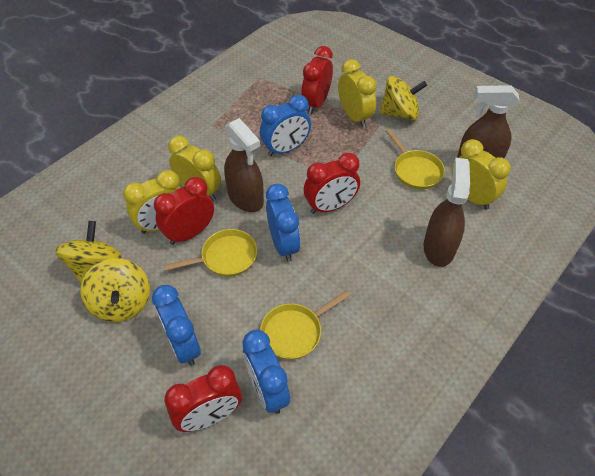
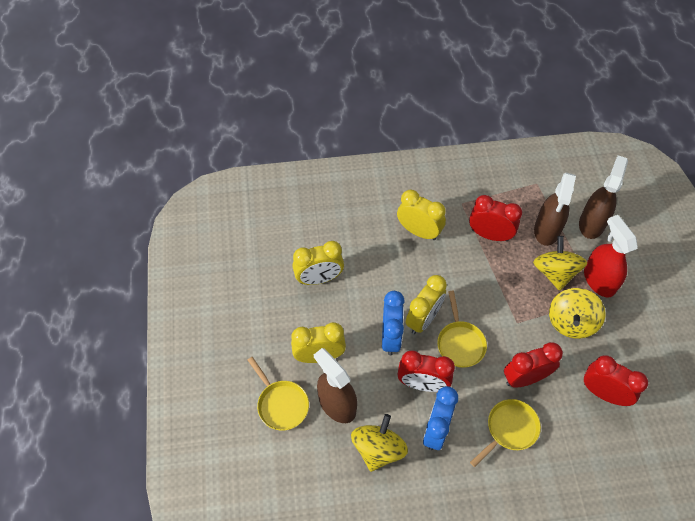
blue clock: [152,285,201,366] [242,330,290,414] [260,95,311,157] [266,184,300,262] = 4 -> [382,291,405,355] [423,386,458,450] = 2
red spray bottle: none = 0 -> [584,215,638,298] = 1

